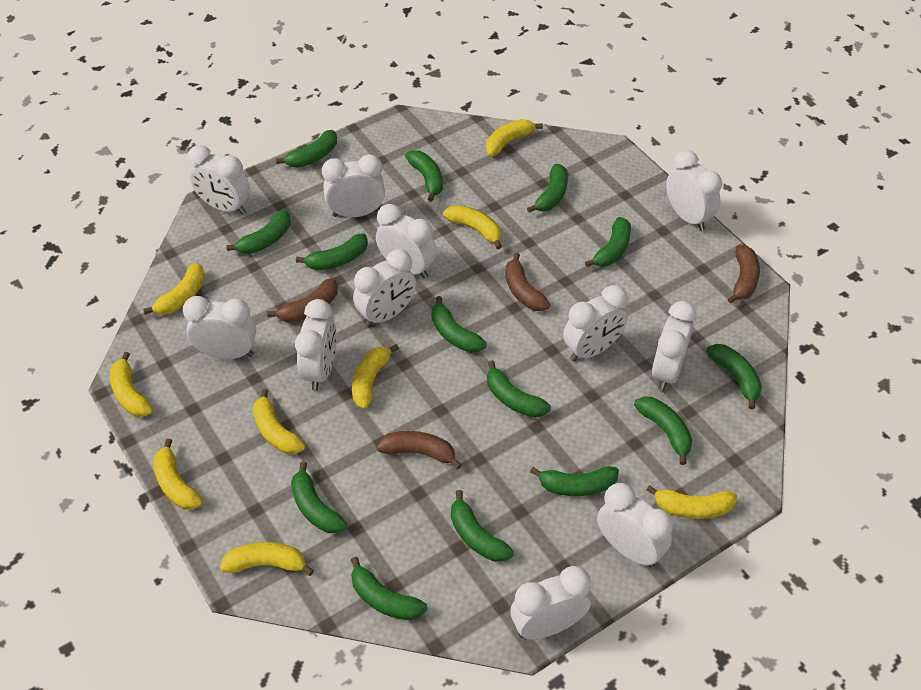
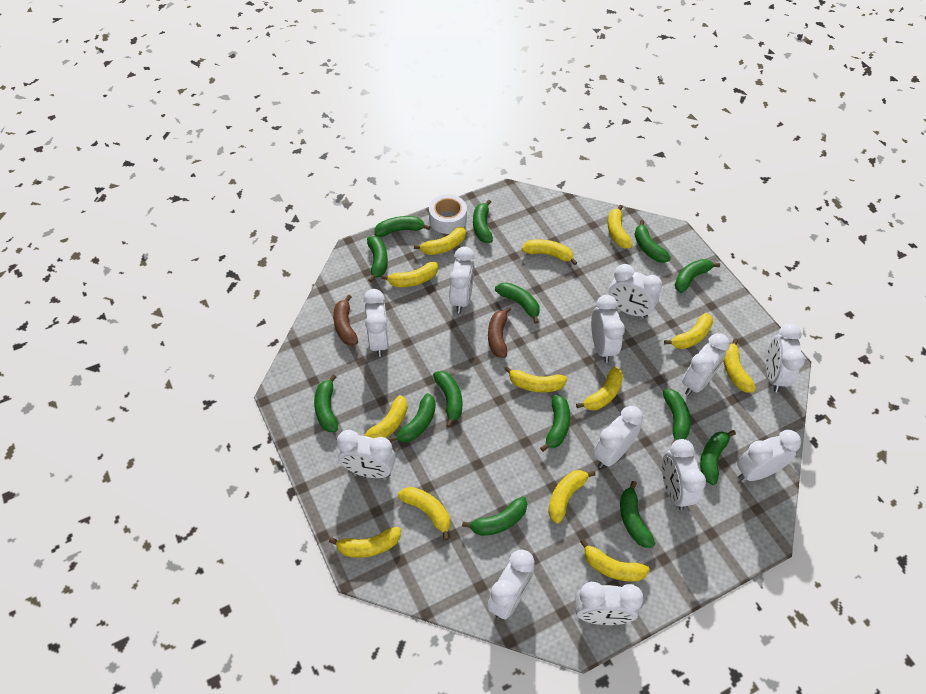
brown banana: [267,278,338,323] [377,431,462,469] [505,253,550,311] [728,245,760,303] = 4 -> [333,294,358,345] [488,306,511,358] = 2
white clock: [183,296,256,359] [187,145,250,215] [295,299,336,391] [322,154,385,217] [353,249,416,327] [376,204,437,279] [510,566,591,639] [563,285,628,361] [597,483,673,567] [652,301,697,391] [666,150,722,231] = 11 -> [337,430,396,478] [363,289,389,357] [449,247,475,313] [487,549,535,619] [575,582,644,625] [591,295,625,362] [593,406,643,468] [609,264,662,318] [662,439,706,510] [682,333,730,396] [737,430,801,481] [766,324,805,392] = 12
white tape: none = 0 -> [429,194,467,234] = 1
yellow banana: [110,352,153,417] [143,263,205,315] [153,439,203,510] [220,542,314,576] [253,389,306,454] [352,344,399,409] [443,205,502,249] [486,119,543,156] [646,485,737,519] = 9 -> [329,527,401,558] [363,395,407,439] [381,262,438,287] [398,487,450,541] [414,227,466,255] [504,366,567,392] [522,239,578,265] [548,470,596,523] [576,367,623,410] [580,539,650,582] [608,205,633,248] [664,313,713,349] [723,338,756,393] = 13

